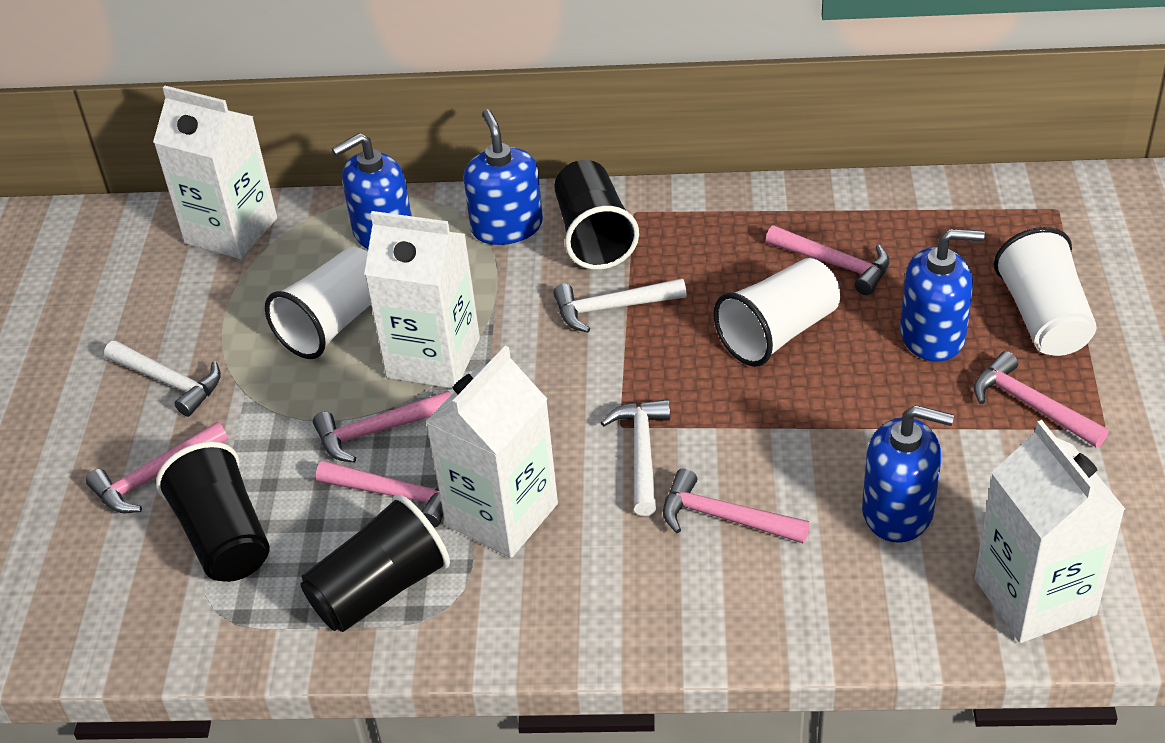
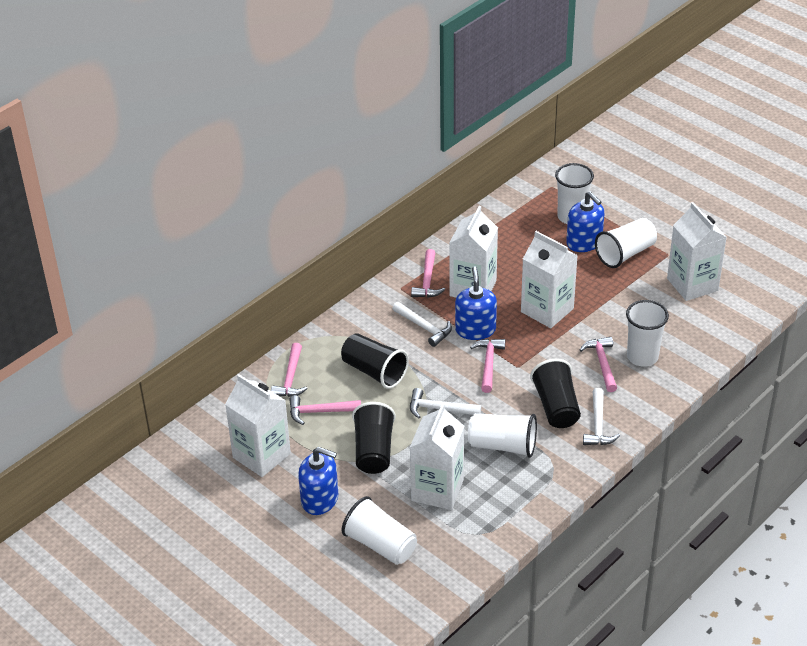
blue soap dispenser: [332,133,412,249] [463,109,543,245] [862,405,954,543] [900,229,985,362] = 4 -> [298,447,338,515] [455,266,497,340] [566,191,604,252] = 3
pink hammer: [86,422,228,513] [313,391,451,463] [316,461,443,528] [663,468,810,544] [766,225,890,295] [973,351,1109,448] = 6 -> [271,343,308,397] [289,395,361,425] [411,249,445,298] [470,339,505,393] [580,337,617,392] = 5
white carton: [153,86,277,259] [364,211,480,388] [426,346,558,558] [975,420,1125,643] = 4 -> [225,374,291,477] [410,403,464,510] [449,206,498,298] [521,231,578,328] [667,202,727,301] = 5
white cup: [265,247,371,359] [714,258,840,367] [994,227,1096,356] = 3 -> [342,496,417,565] [468,413,537,458] [555,163,594,224] [595,218,657,268] [626,300,669,367] = 5

